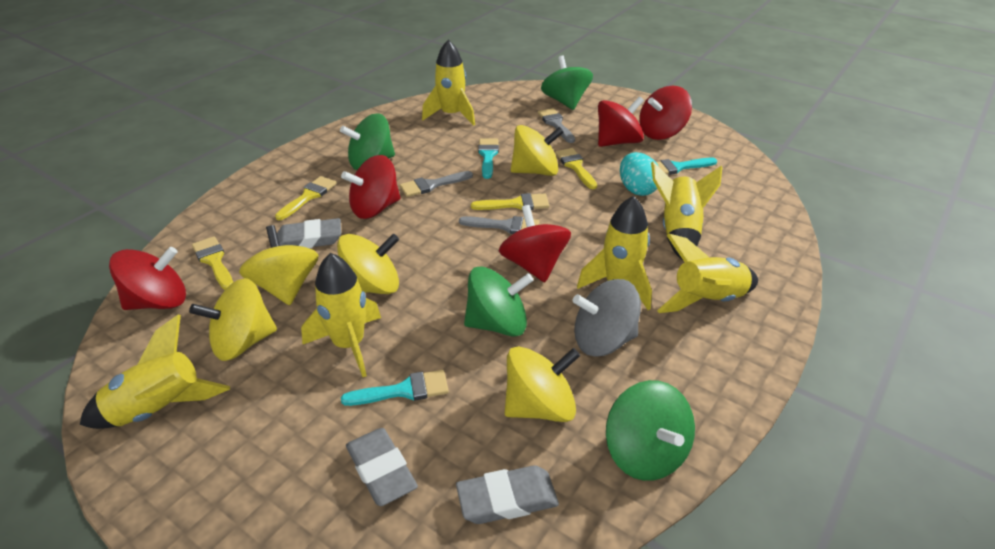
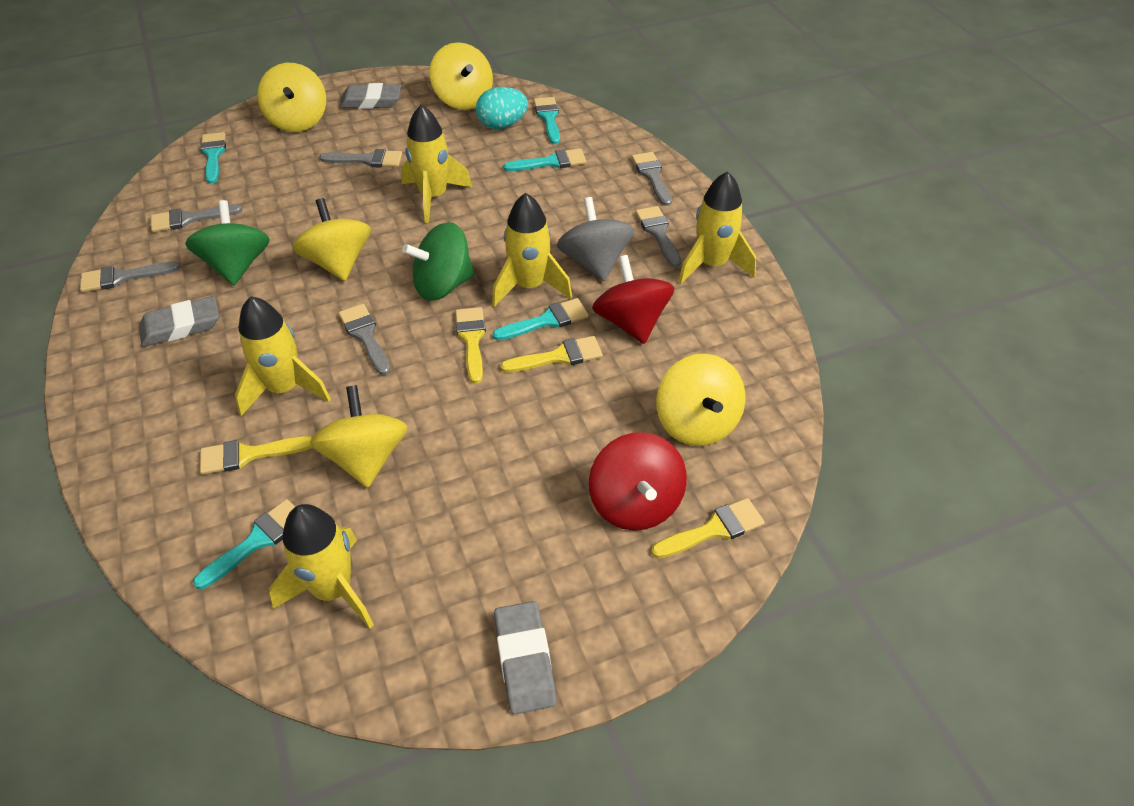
green spinning top: [340,113,395,170] [464,266,534,336] [541,56,593,110] [606,380,695,481] = 4 -> [185,200,270,286] [402,222,475,301] = 2
grey brush: [400,171,473,197] [459,216,540,234] [538,108,575,143] = 3 -> [80,262,180,292] [151,204,243,232] [319,149,402,168] [339,304,390,375] [632,152,672,206] [636,206,681,267] = 6
red spinning top: [109,247,186,310] [341,155,401,219] [499,205,571,282] [598,96,644,147] [639,86,692,140] = 5 -> [589,432,687,531] [592,255,674,344] = 2
turquoise brush: [341,370,449,406] [478,138,499,179] [656,157,717,175] = 3 -> [193,499,295,589] [200,132,226,184] [493,298,589,341] [504,148,586,171] [534,97,560,144] = 5
yellow rocket: [80,315,230,429] [301,253,381,377] [422,40,475,126] [577,196,652,310] [651,162,722,260] [657,234,758,313] = 6 -> [235,296,331,416] [269,504,374,629] [401,105,472,223] [492,193,572,307] [678,171,756,284] = 5

